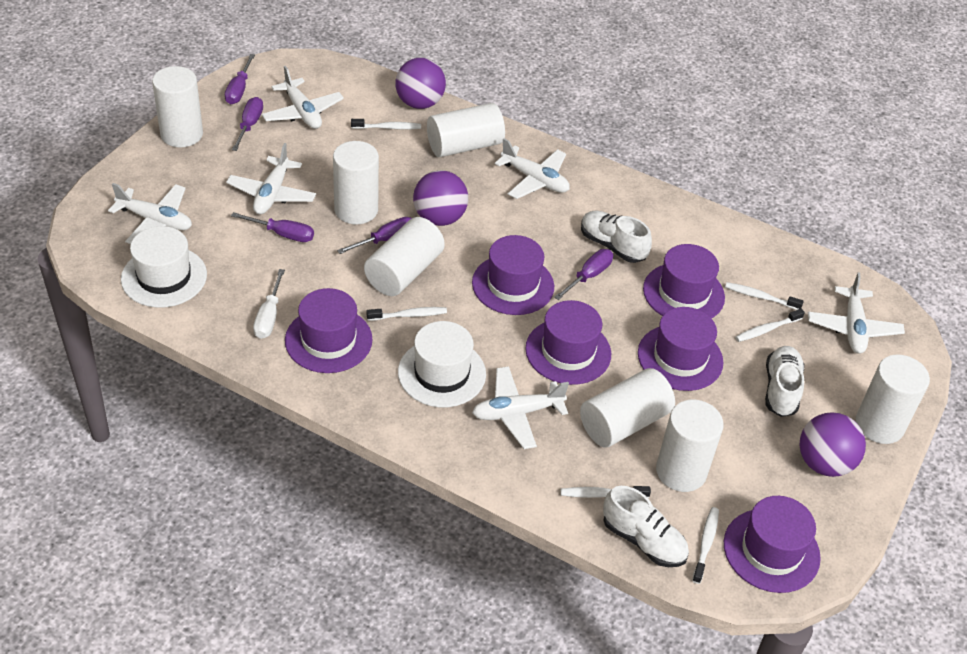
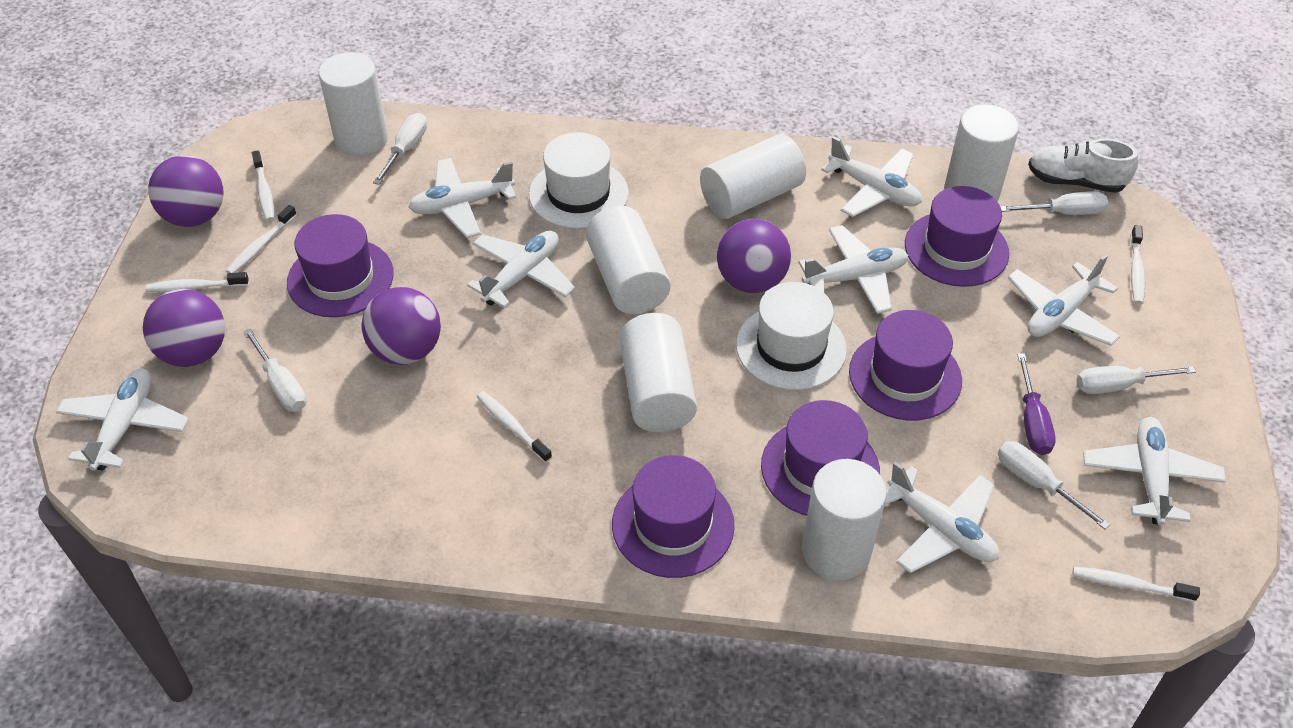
purple ball: [395,58,446,109] [413,170,468,226] [799,412,866,477] = 3 -> [143,289,225,367] [148,155,224,227] [361,287,441,365] [717,219,791,293] = 4
purple hat: [285,288,373,373] [472,235,554,315] [525,300,611,385] [638,307,723,391] [643,244,725,318] [724,496,821,593] = 6 -> [287,214,394,317] [612,455,735,578] [761,400,880,516] [849,310,962,421] [905,186,1009,287] = 5
purple screwdriver: [225,54,255,104] [231,212,314,242] [232,97,263,151] [337,217,412,254] [554,249,613,300] = 5 -> [1017,353,1056,455] = 1
white cylinder: [152,66,203,147] [333,141,379,224] [364,217,445,296] [427,103,505,157] [580,368,675,448] [656,400,724,492] [856,354,930,444] = 7 -> [319,52,388,156] [586,206,671,314] [620,313,697,432] [700,134,806,219] [802,459,887,580] [944,104,1019,202] = 6
white plane: [108,183,192,244] [226,143,316,214] [262,66,344,129] [472,366,569,449] [495,138,570,199] [808,272,905,354] = 6 -> [56,368,189,471] [408,158,516,238] [467,231,575,308] [798,225,908,314] [821,136,922,217] [885,462,999,573] [1008,254,1120,346] [1083,417,1226,525] = 8
white screwdriver: [253,269,285,339] = 1 -> [243,328,307,412] [373,113,427,185] [998,441,1110,530] [1000,191,1108,215] [1077,366,1196,394] = 5
white shoe: [581,210,652,263] [603,486,689,567] [765,346,805,417] = 3 -> [1028,139,1138,193] = 1

